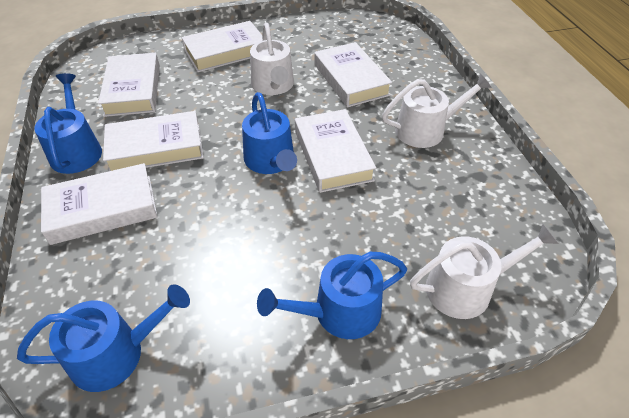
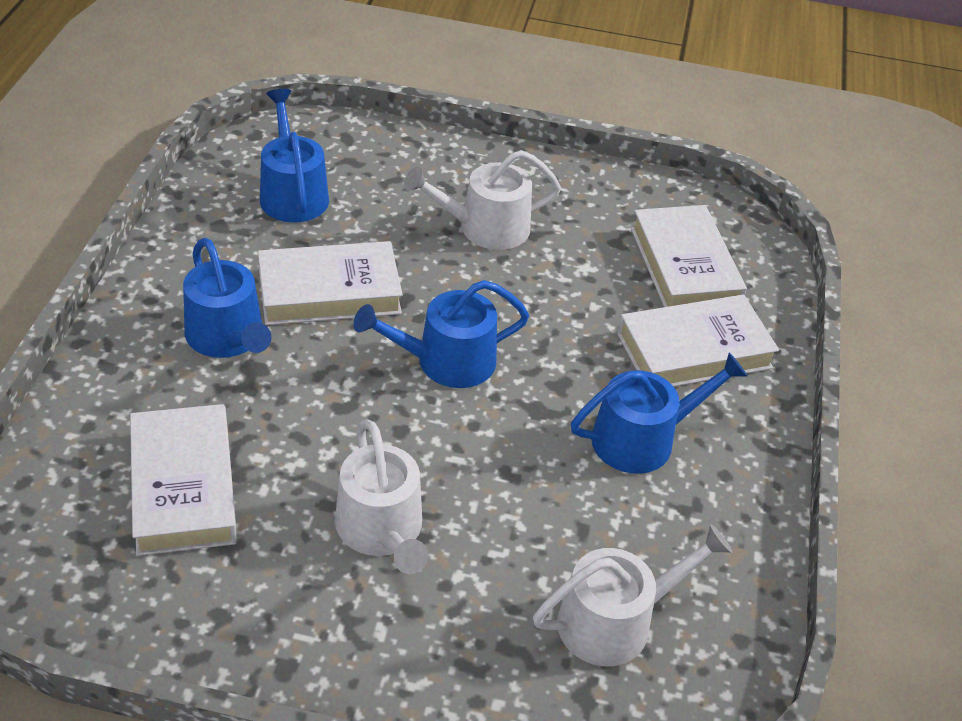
white book: [41,163,158,245] [98,53,160,117] [103,111,204,171] [182,21,263,72] [295,109,376,193] [314,42,392,107] = 6 -> [130,404,237,556] [258,241,403,325] [617,294,779,387] [631,205,747,307] = 4

